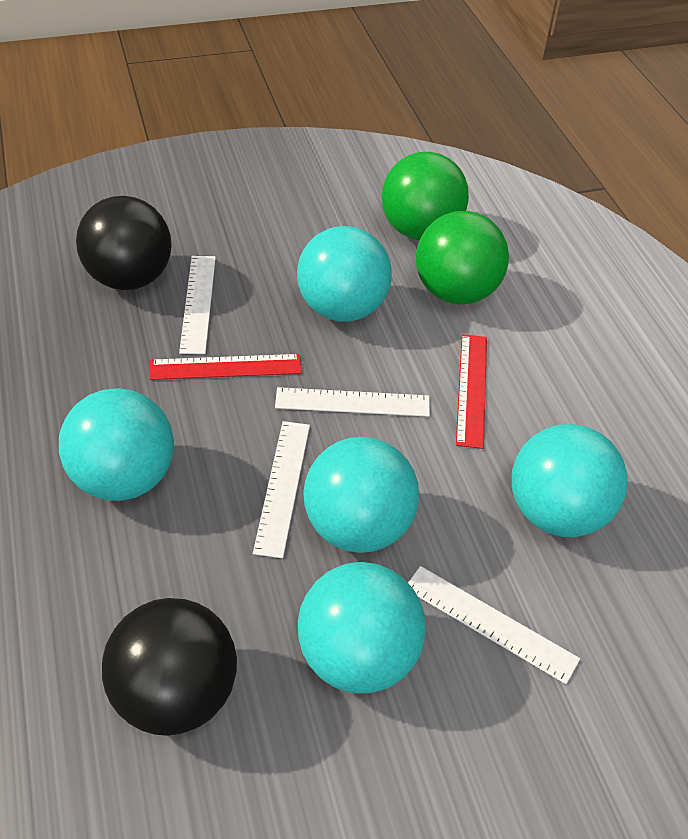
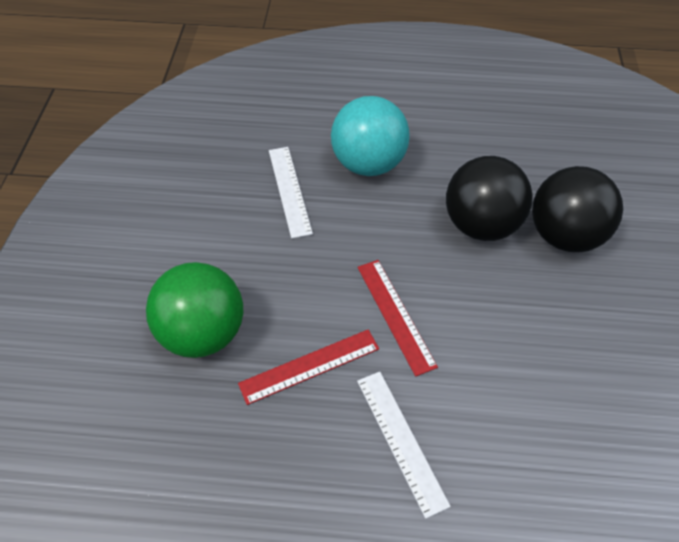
green ball: [382,152,469,240] [416,211,509,305] = 2 -> [146,262,243,358] = 1
turquoise ball: [59,388,174,501] [297,226,392,322] [298,562,426,693] [303,437,419,553] [512,424,628,537] = 5 -> [331,96,410,176] = 1
white ruler: [179,256,216,354] [253,421,310,558] [275,387,430,417] [408,566,580,684] = 4 -> [269,147,313,239] [357,372,451,519] = 2

